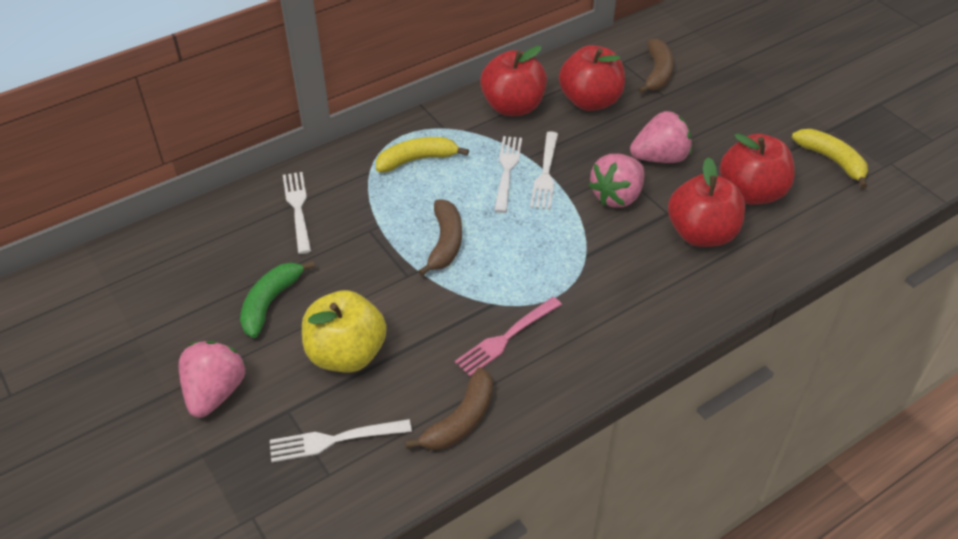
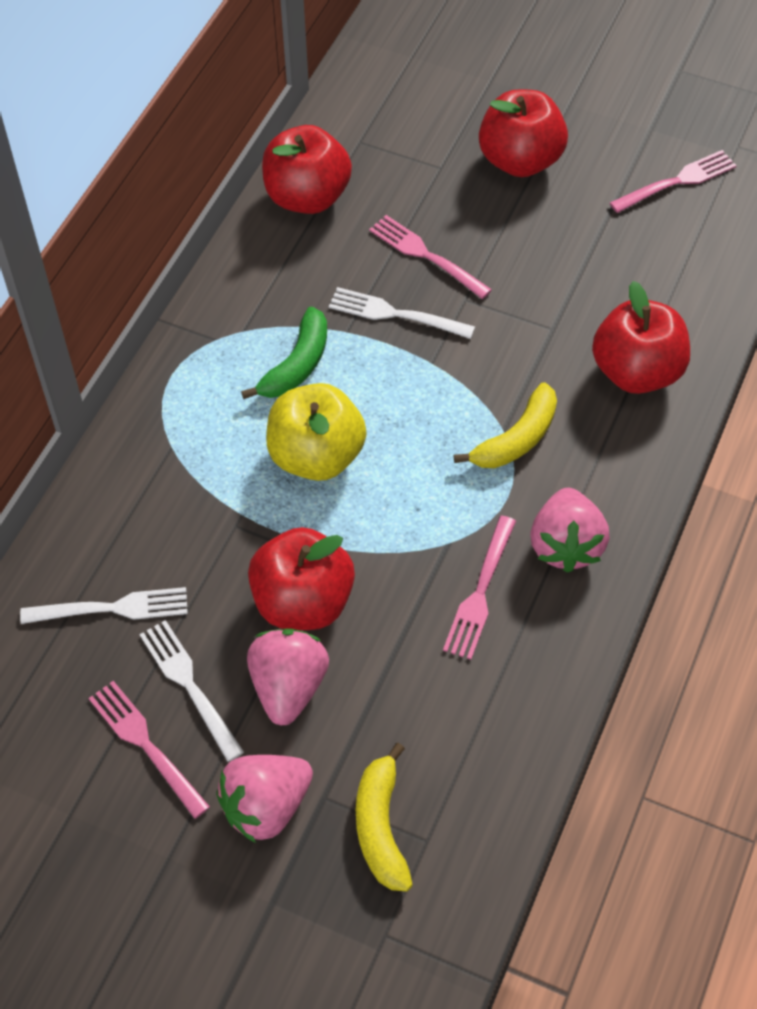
brown banana: [405,367,493,450] [418,199,462,276] [638,39,674,94] = 3 -> none = 0
pink fork: [455,297,562,376] = 1 -> [88,681,210,819] [369,215,492,299] [443,516,516,660] [610,150,737,213] = 4
white fork: [270,419,412,462] [283,172,311,254] [494,136,522,213] [530,131,558,210] = 4 -> [20,587,188,624] [139,620,244,762] [329,287,475,339] = 3

